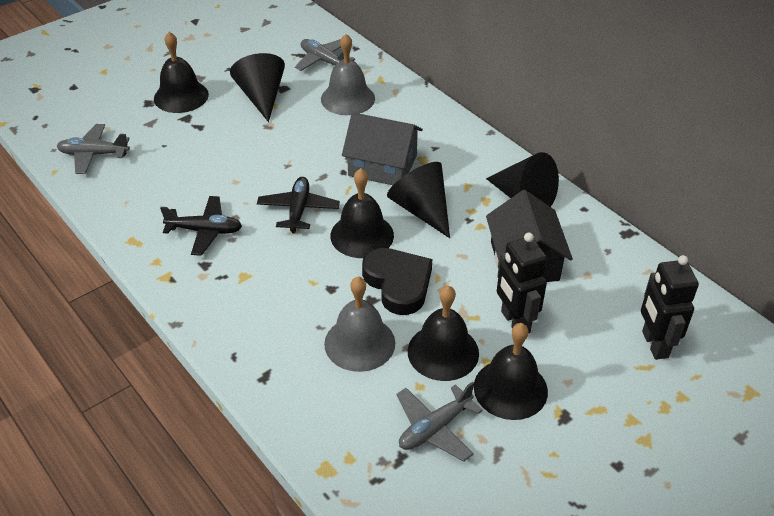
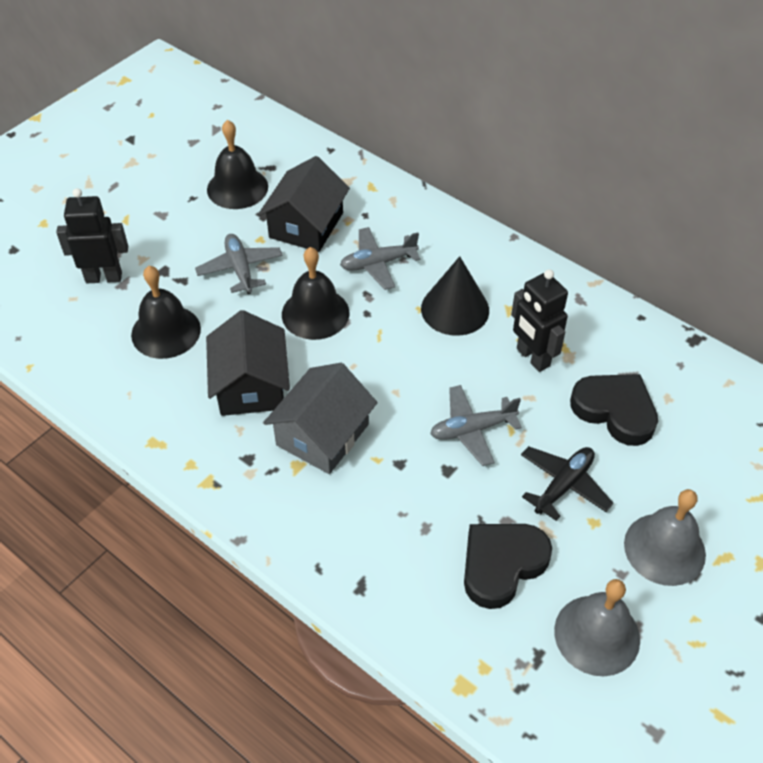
black bell: [154,32,209,113] [330,168,394,258] [408,285,479,381] [474,323,548,420] = 4 -> [131,266,201,359] [207,120,268,209] [282,247,349,340] = 3
black cone: [230,53,285,122] [387,162,450,238] [486,152,559,207] = 3 -> [421,256,489,336] = 1
black heart: [362,248,432,315] = 1 -> [464,524,552,609] [570,374,658,446] = 2
black house: [486,190,573,282] = 1 -> [206,310,290,416] [258,156,350,252] = 2
black plane: [160,196,242,256] [257,177,340,233] = 2 -> [521,446,614,521] = 1

